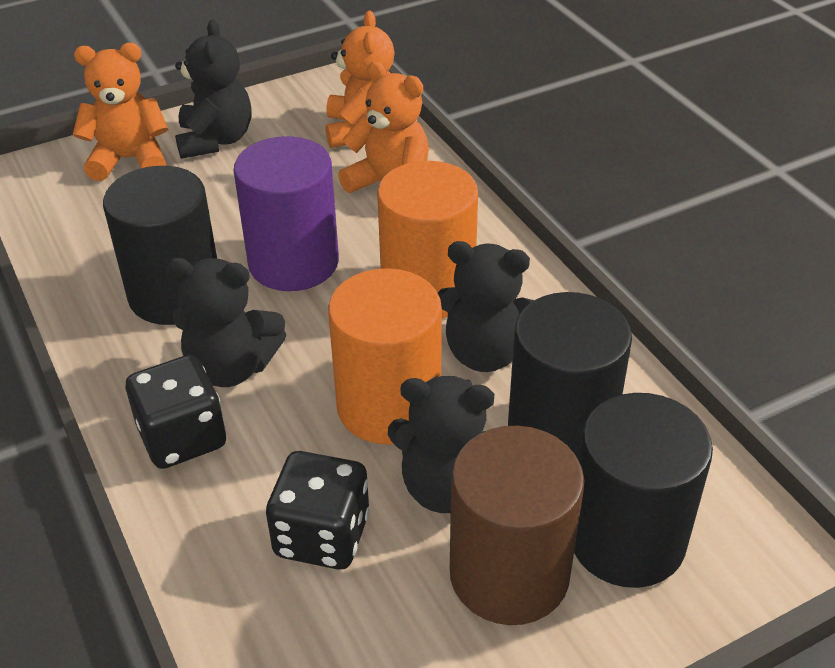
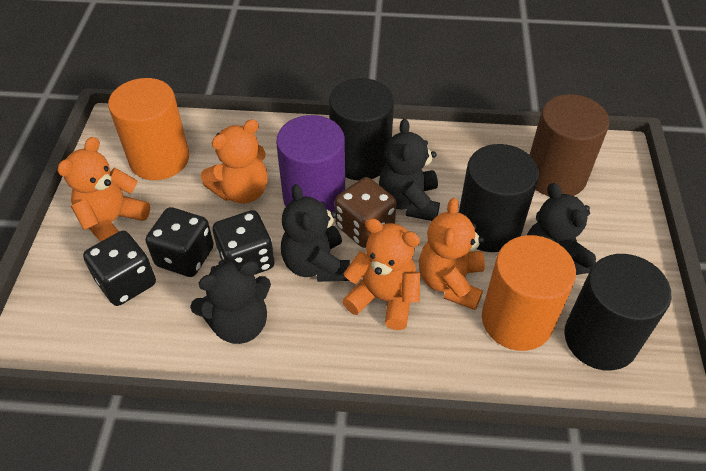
black dice: [126,355,226,469] [266,451,370,569] = 2 -> [83,231,156,306] [146,207,214,277] [213,210,275,275] = 3
brown dice: none = 0 -> [335,177,397,248] = 1
orange teddy bear: [73,43,168,181] [325,11,395,148] [338,61,429,193] = 3 -> [57,137,150,242] [201,119,268,204] [342,218,420,330] [419,198,485,310] = 4

